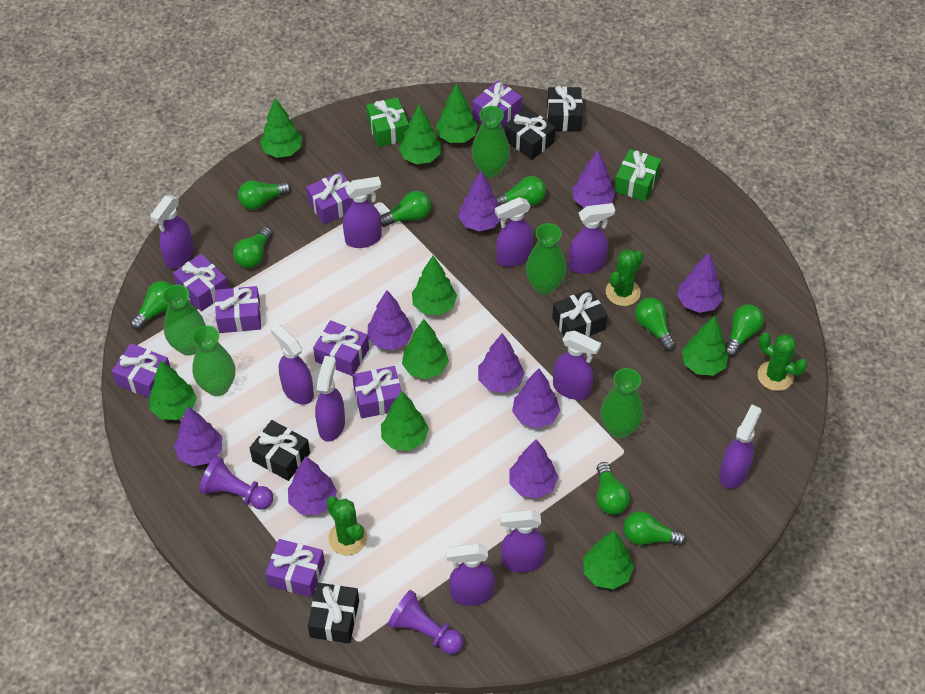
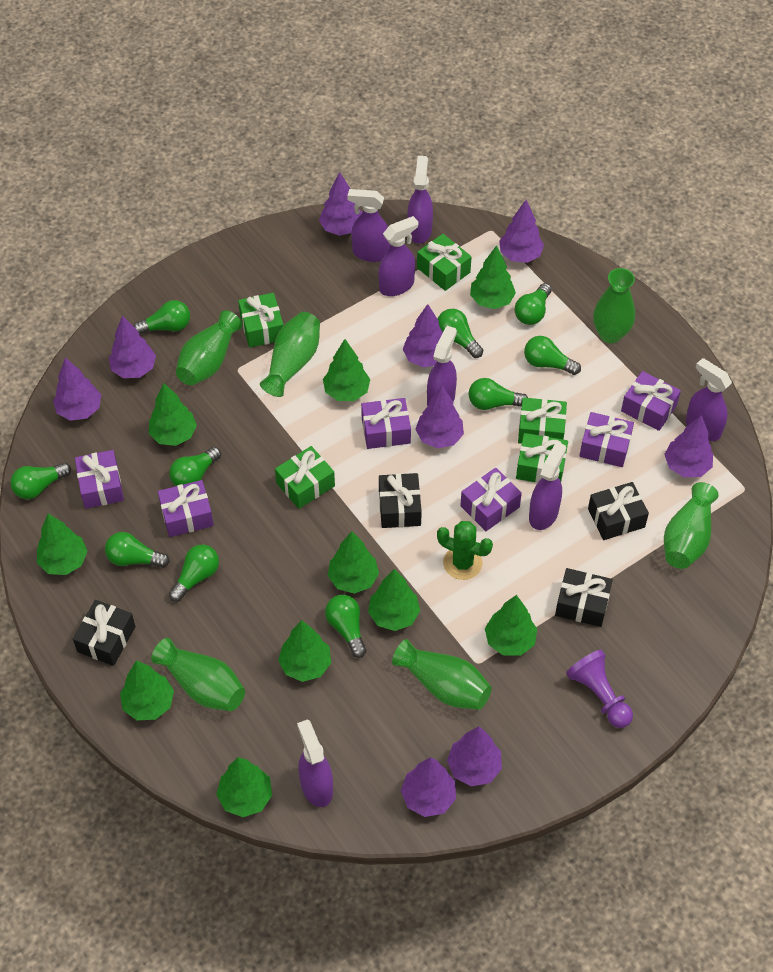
black gift: [250,420,310,481] [308,583,359,643] [505,107,555,160] [547,86,583,131] [552,289,607,337] = 5 -> [73,600,136,666] [379,473,422,528] [555,568,613,627] [588,482,649,540] = 4
green cactus: [326,496,367,555] [606,249,643,306] [758,333,807,391] = 3 -> [437,521,493,580] = 1
green gift: [366,97,409,147] [614,149,661,202] = 2 -> [238,293,284,348] [275,446,335,509] [417,234,472,291] [516,433,568,483] [518,397,567,444] = 5
green light bulb: [130,281,172,330] [233,227,272,268] [238,181,291,210] [380,191,431,227] [494,176,546,206] [596,462,630,515] [623,511,686,546] [635,298,676,351] [725,304,764,357] = 9 -> [10,463,71,499] [105,532,170,568] [133,300,190,335] [169,447,221,486] [169,545,219,602] [325,595,366,658] [438,309,483,358] [469,378,528,410] [515,283,552,325] [524,336,581,375] = 10
green tree: [149,361,197,420] [260,98,302,158] [381,392,429,451] [399,105,441,164] [402,319,449,379] [412,256,457,315] [436,83,478,143] [583,530,634,589] [682,316,729,376] = 9 -> [37,514,87,575] [120,660,174,720] [149,383,197,446] [216,757,272,817] [278,620,331,682] [323,339,370,401] [328,531,379,594] [368,569,420,631] [470,245,516,309] [485,595,537,655] = 10
green vase: [163,284,206,356] [192,326,235,396] [472,106,510,177] [526,223,566,295] [600,368,644,438] = 5 -> [151,638,245,711] [176,310,242,385] [260,312,320,397] [392,639,492,710] [593,268,635,343] [664,482,719,569] = 6
purple gift: [112,343,170,398] [173,254,229,312] [215,286,261,333] [265,539,325,597] [306,172,353,224] [313,320,369,376] [352,366,402,419] [472,81,522,128] = 8 -> [75,450,124,509] [158,480,214,537] [361,398,411,449] [460,468,522,531] [579,412,634,467] [621,371,681,431] = 6
purple pawn: [199,456,273,510] [387,590,464,655] = 2 -> [566,650,633,728] = 1
purple spray bottle: [150,195,194,269] [271,324,314,405] [315,356,345,442] [343,177,382,248] [446,543,495,606] [495,197,533,267] [500,510,546,573] [553,330,601,400] [569,203,615,274] [719,404,761,489] = 10 -> [297,719,333,807] [348,189,390,262] [378,216,418,296] [407,156,433,244] [427,326,457,406] [529,442,566,530] [686,358,732,441] = 7

